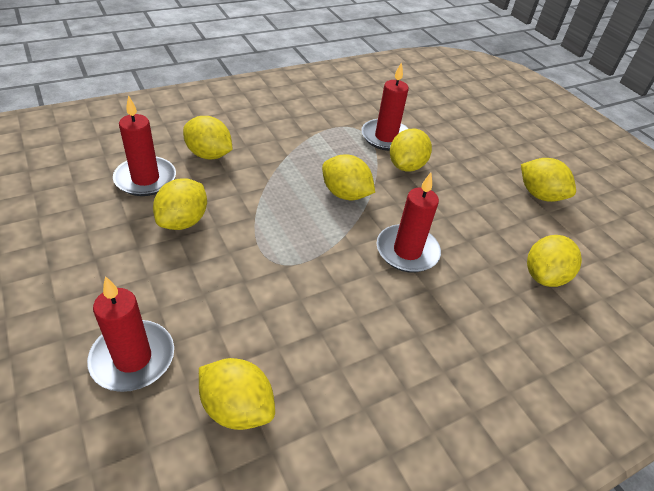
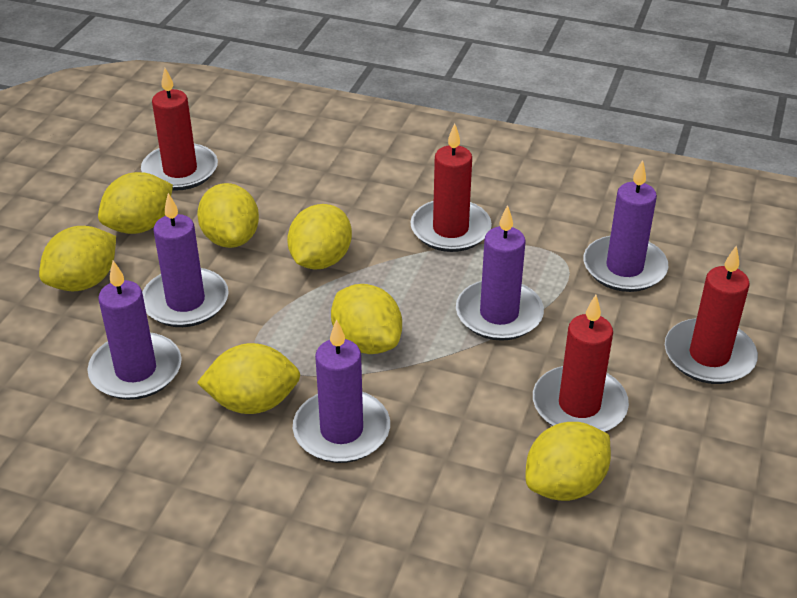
purple candle: none = 0 -> [87,261,182,400] [142,193,229,327] [293,319,390,463] [456,205,544,341] [584,160,669,292] = 5

